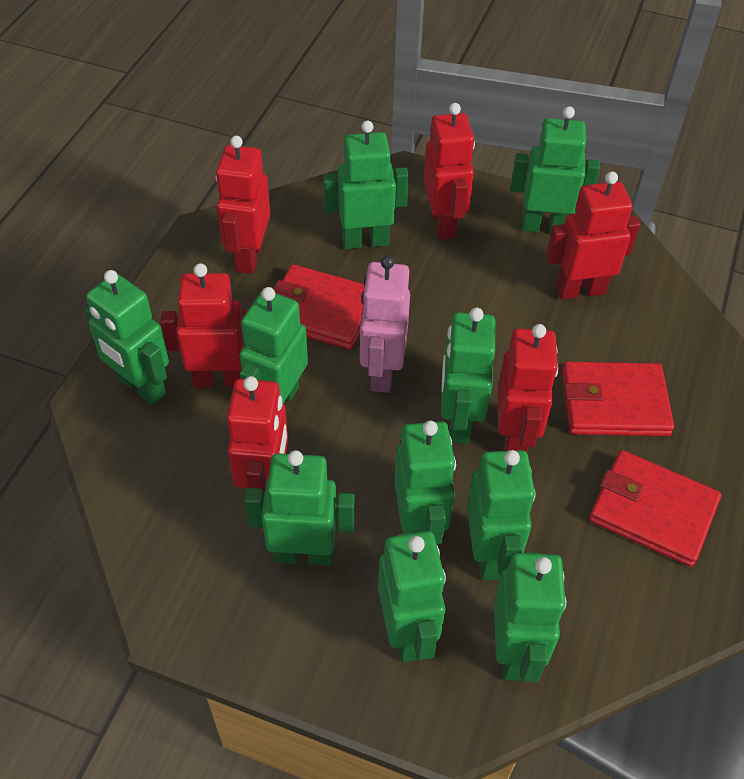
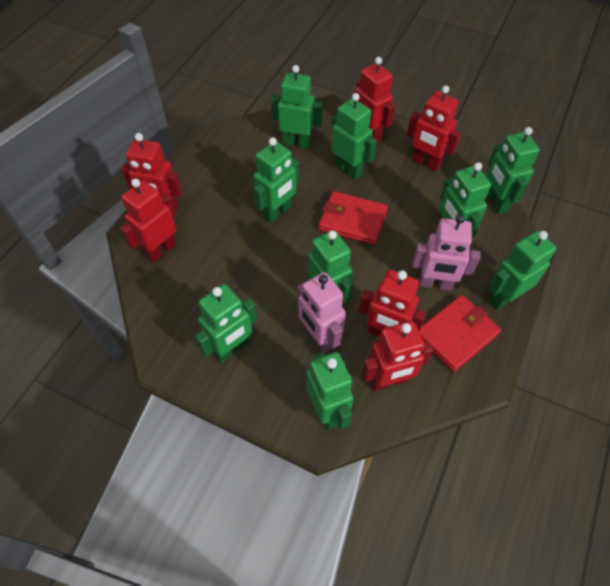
green robot: [84,270,169,405] [239,287,308,404] [244,450,355,566] [323,120,409,249] [378,531,446,662] [394,421,456,544] [441,308,495,443] [467,450,535,580] [494,552,566,682] [511,106,600,233] = 10 -> [195,284,258,363] [254,137,299,223] [271,65,323,149] [306,352,353,430] [308,230,354,303] [331,93,377,180] [439,162,491,237] [486,127,540,214] [488,231,557,310] = 9
pink robot: [360,256,410,393] = 1 -> [297,272,346,353] [412,215,481,291] = 2
red wallet: [273,264,365,350] [562,362,674,436] [589,450,721,567] = 3 -> [319,191,388,245] [419,295,501,372] = 2

